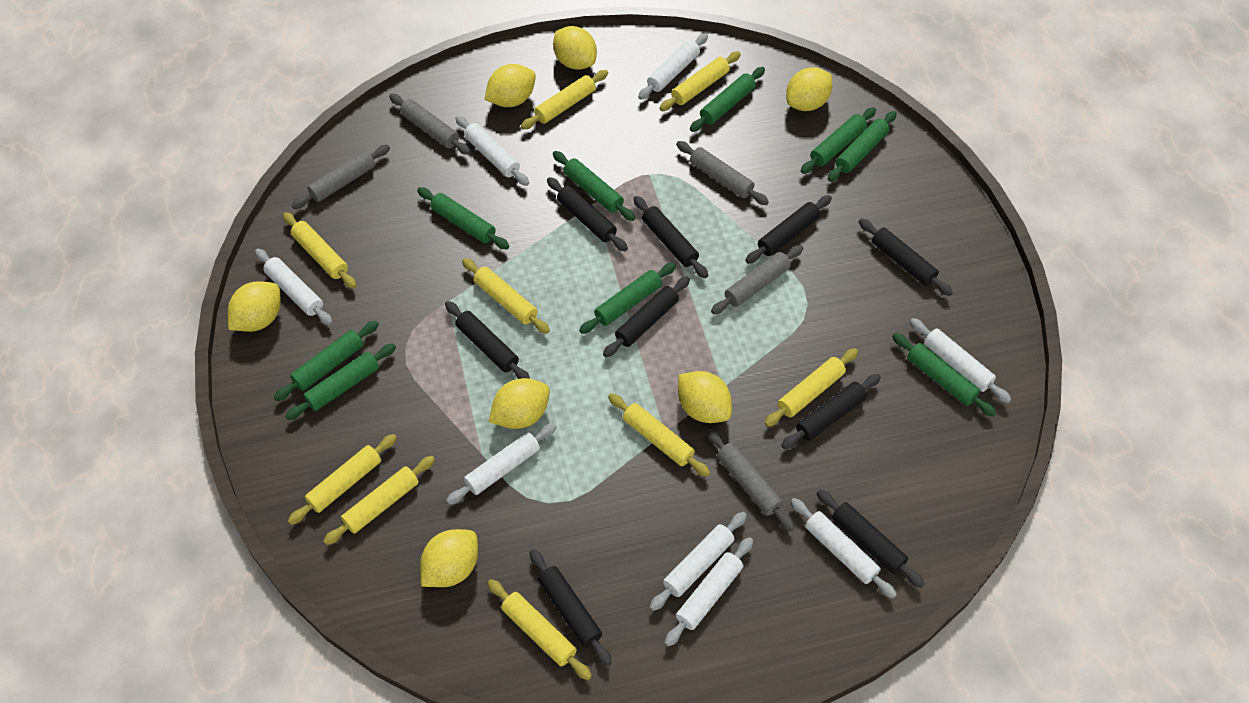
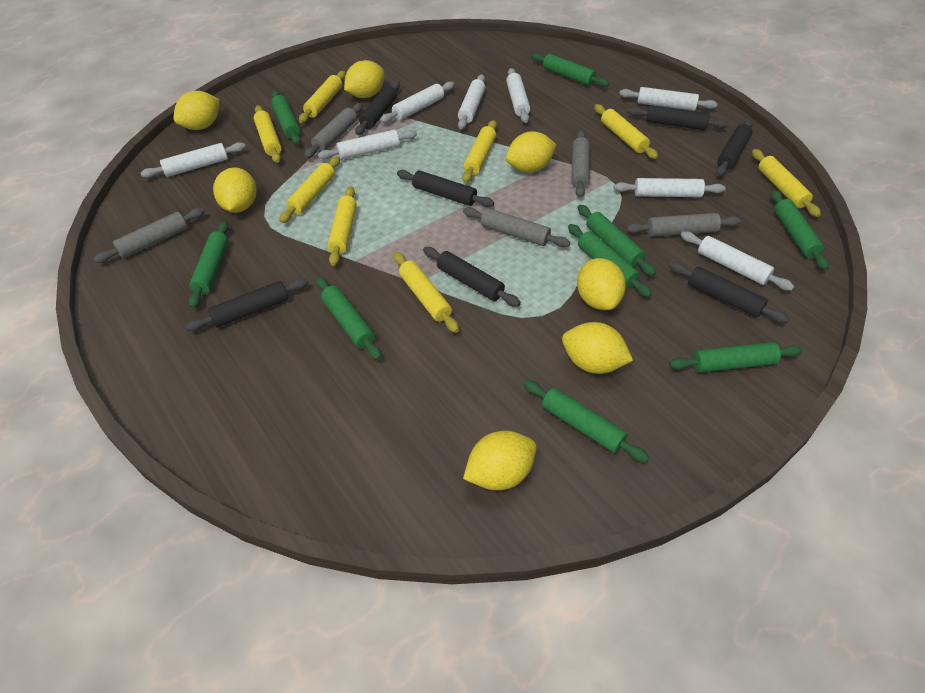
black rolling pin: [445,301,530,379] [530,549,612,666] [547,177,628,251] [603,276,690,357] [634,196,708,278] [745,195,832,264] [781,374,881,449] [817,490,925,588] [859,218,953,296] = 9 -> [185,278,309,331] [355,81,400,135] [397,170,494,207] [423,247,521,307] [627,105,729,130] [669,262,789,323] [716,119,753,176] = 7
yellow rolling pin: [283,212,357,289] [288,434,397,525] [323,456,435,545] [462,258,550,334] [487,579,592,680] [521,70,608,129] [608,393,710,477] [659,51,741,111] [764,348,858,427] = 9 -> [254,105,282,163] [279,156,340,223] [299,71,346,123] [328,186,357,266] [393,252,459,333] [462,120,497,183] [594,104,658,159] [752,149,821,217] = 8

